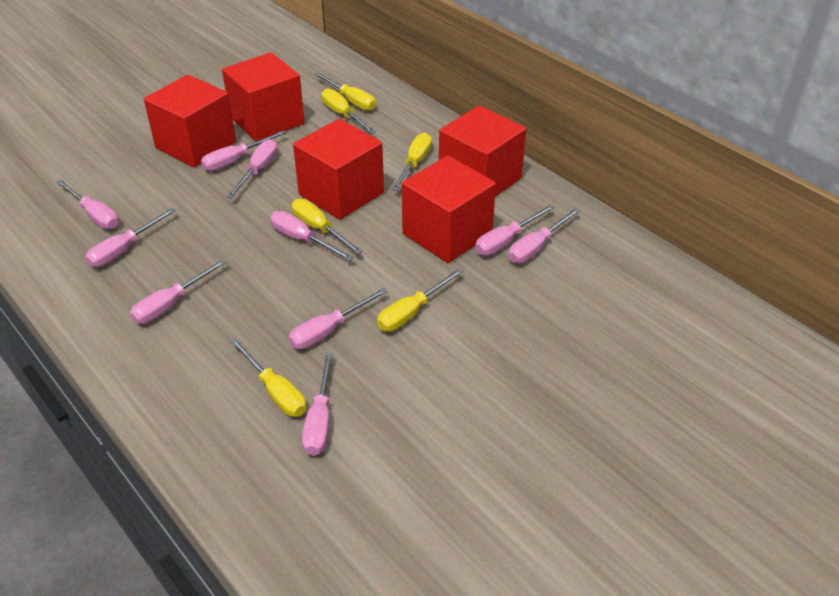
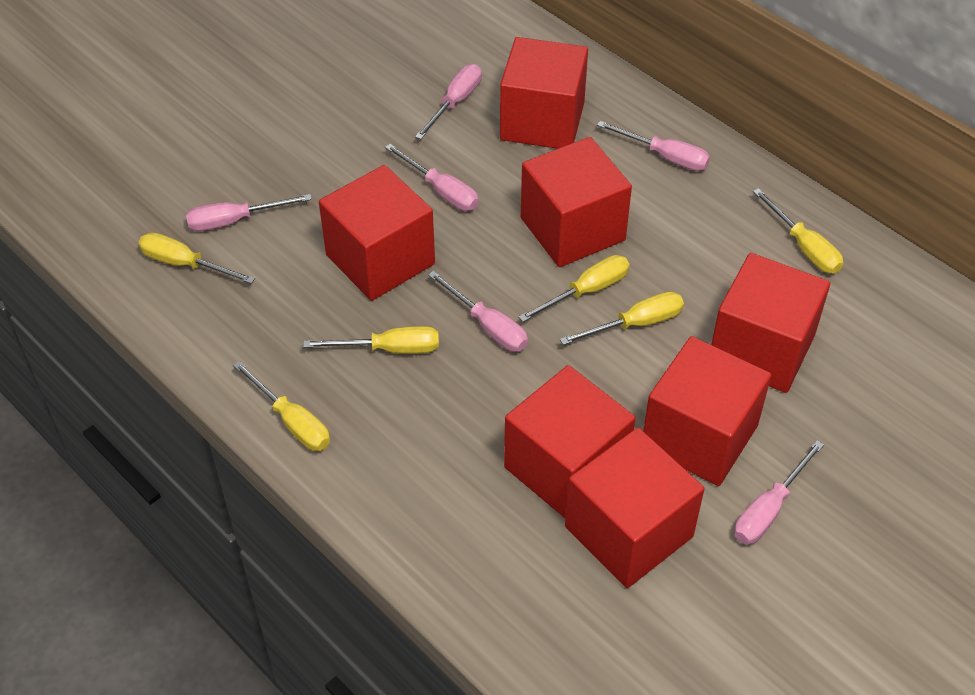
pink screwdriver: [56,180,119,229] [85,208,176,267] [130,259,227,324] [201,131,286,171] [227,139,278,199] [270,211,354,261] [288,288,387,349] [302,352,333,456] [475,205,554,256] [509,208,580,263] = 10 -> [186,194,312,231] [385,144,479,211] [415,64,482,140] [428,271,528,352] [597,121,710,171] [734,440,824,544] = 6
red cube: [144,75,236,167] [222,52,305,141] [293,119,384,220] [402,156,496,263] [439,106,526,197] = 5 -> [319,165,435,301] [500,37,588,149] [504,365,636,518] [521,137,632,267] [565,428,704,588] [643,336,771,486] [711,253,830,393] = 7

